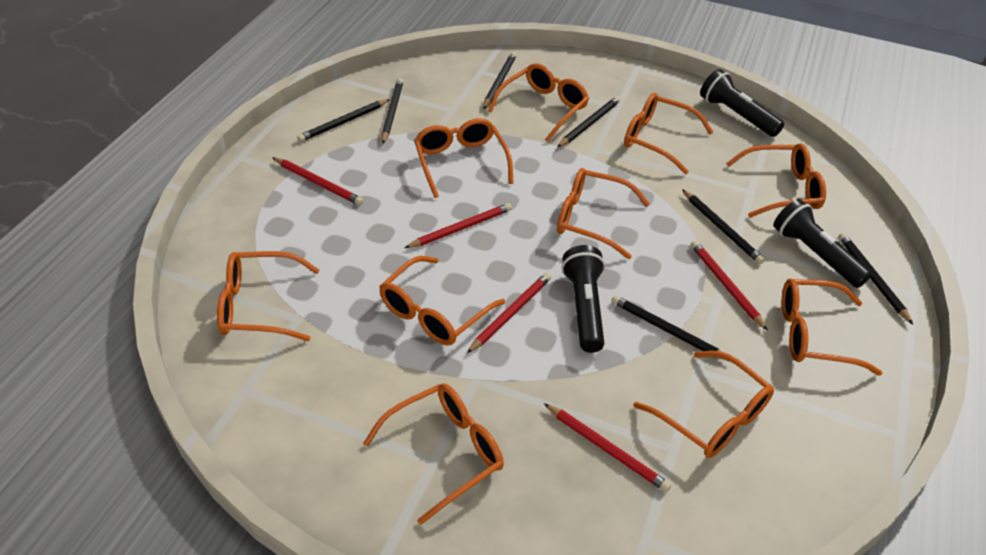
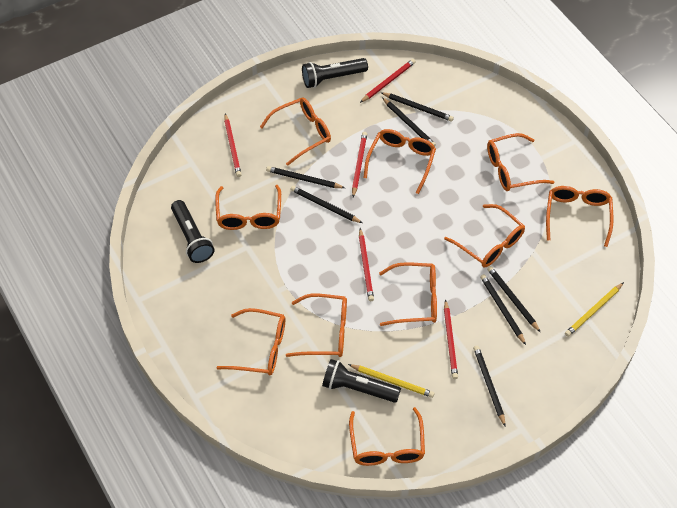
yellow pencil: none = 0 -> [348,364,435,398] [565,282,624,337] = 2

